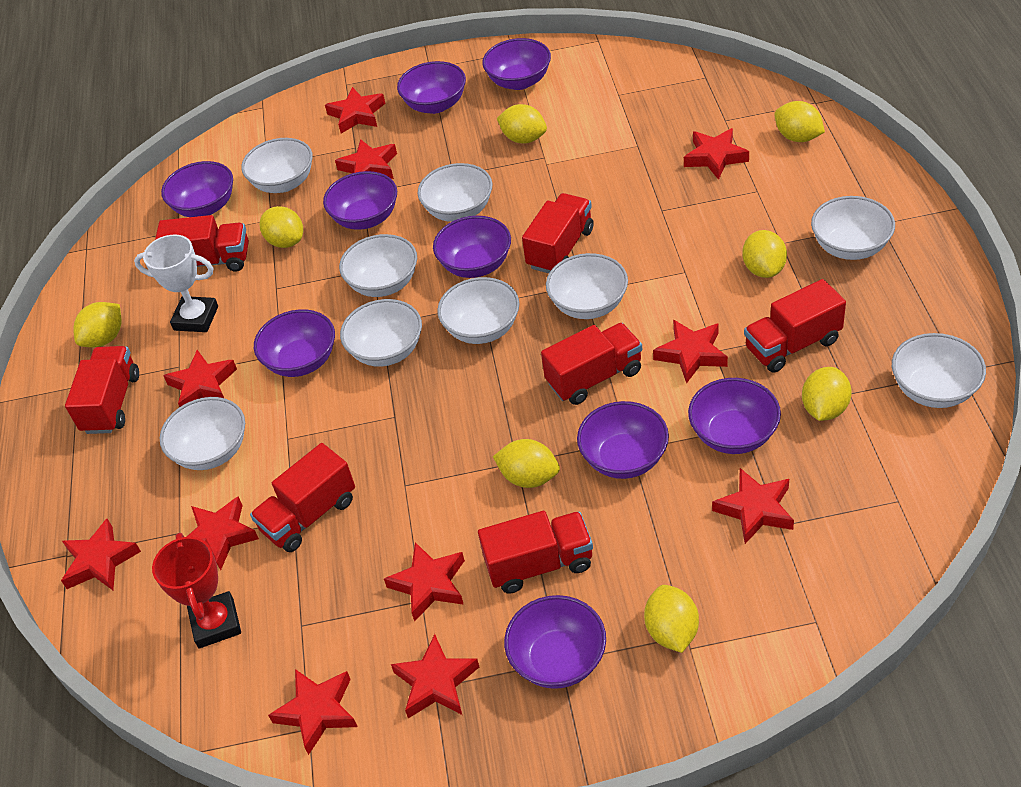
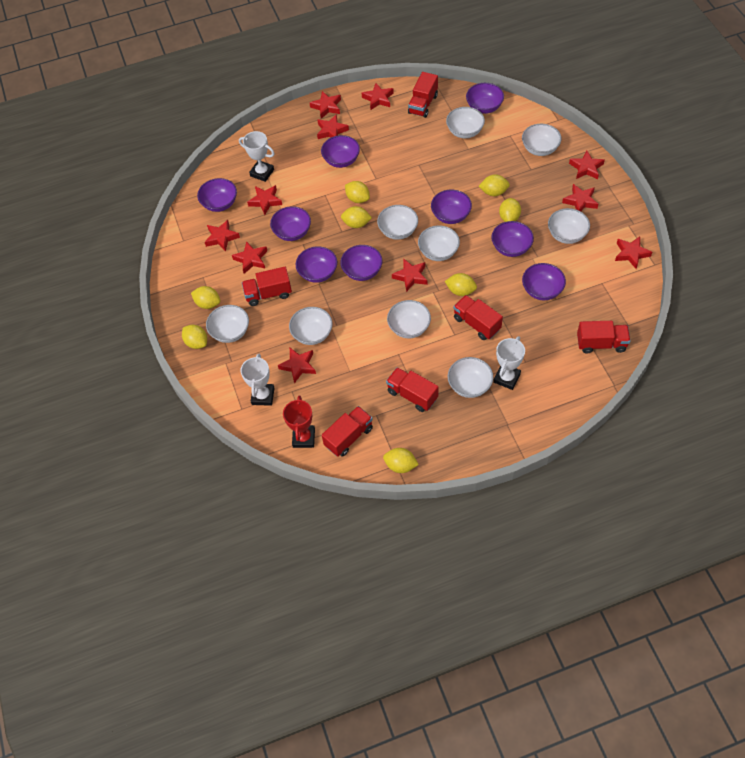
red truck: [65,346,139,434] [155,215,249,272] [250,443,355,552] [478,511,593,594] [522,193,594,273] [541,323,642,405] [744,279,846,373] = 7 -> [242,267,292,306] [322,406,373,457] [386,367,438,412] [408,72,438,118] [453,295,503,340] [577,321,631,354] = 6
white trophy: [134,235,218,332] = 1 -> [239,131,275,182] [241,354,274,406] [493,336,525,390] = 3

